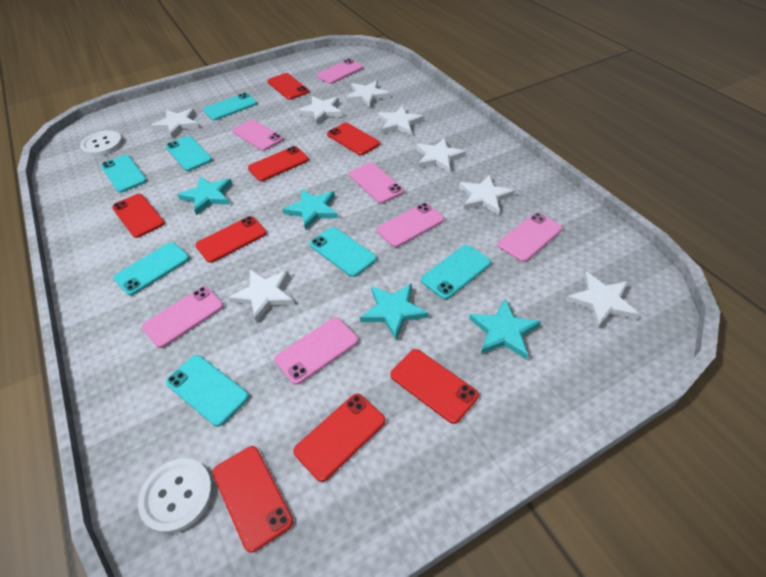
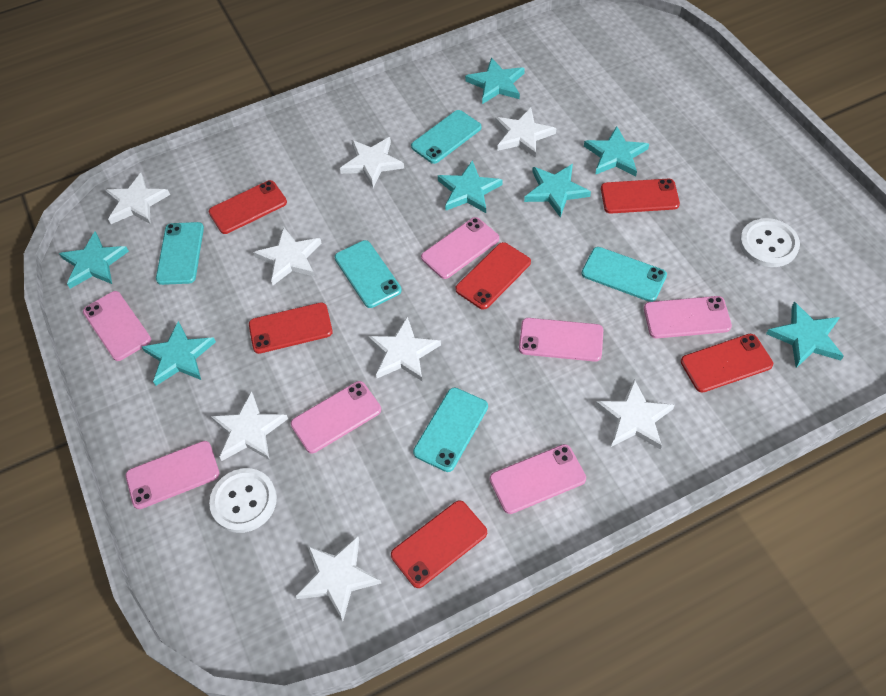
red phone: [112,194,165,238] [195,216,267,263] [213,446,293,553] [248,146,309,181] [268,73,309,100] [293,394,386,482] [327,123,380,155] [390,349,479,424] = 8 -> [208,180,287,234] [249,302,333,354] [391,500,487,588] [455,242,531,310] [601,179,680,214] [681,334,773,393] = 6
turquoise phone: [101,155,147,193] [113,242,189,296] [166,136,212,171] [166,355,249,427] [203,93,257,120] [310,227,377,277] [421,245,491,299] = 7 -> [156,222,204,285] [335,240,402,308] [411,110,482,164] [413,388,488,472] [581,247,667,302] = 5
turquoise star: [178,176,232,215] [282,189,338,230] [360,283,428,339] [469,299,541,360] = 4 -> [59,231,129,289] [142,321,216,386] [438,160,503,213] [465,57,525,104] [524,164,591,218] [584,126,649,177] [766,302,844,368] = 7

